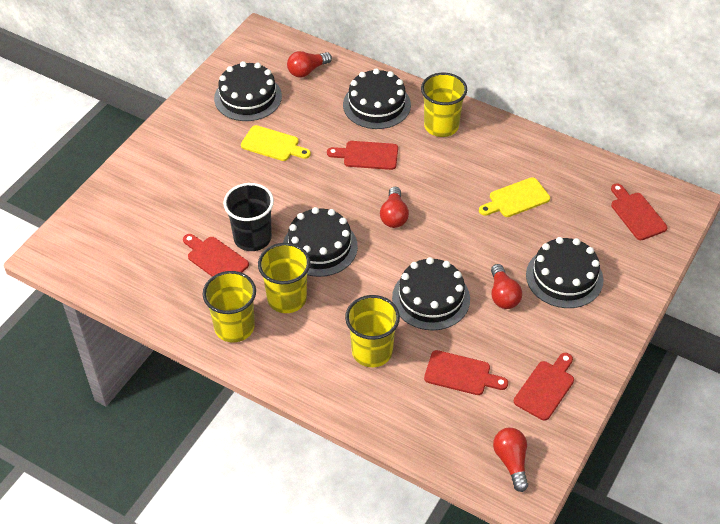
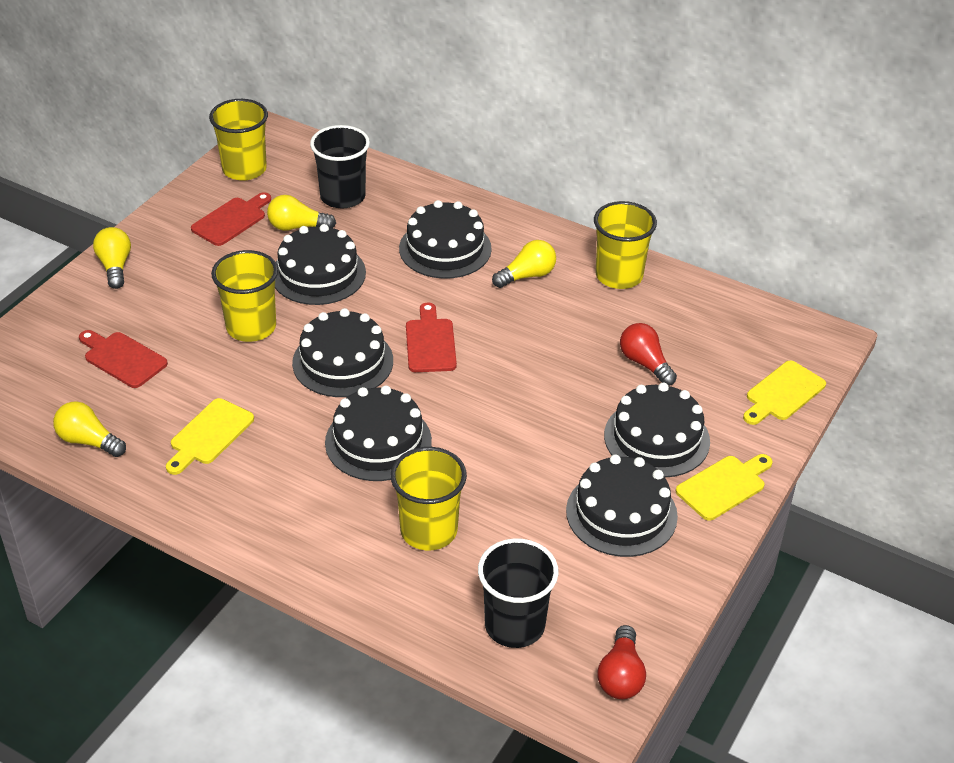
black cake: [214,61,282,121] [283,207,358,277] [343,68,411,129] [392,257,470,331] [526,237,603,308] = 5 -> [275,224,366,305] [292,308,393,397] [325,385,432,481] [399,200,492,279] [566,455,678,557] [604,383,710,477] = 6
black cup: [223,183,274,251] = 1 -> [310,125,370,209] [478,538,559,648] = 2
red cutting board: [183,234,249,277] [327,141,398,170] [424,350,508,395] [514,353,574,421] [611,183,667,240] = 5 -> [79,330,168,388] [191,192,271,246] [406,302,457,372] = 3
red light bulb: [287,51,332,78] [380,187,409,228] [491,264,522,309] [493,428,528,492] = 4 -> [597,625,646,699] [620,323,677,386] = 2
yellow cutting board: [241,125,311,161] [479,177,550,217] = 2 -> [166,398,254,475] [676,454,773,521] [743,360,826,425] = 3
yellow light bulb: none = 0 -> [53,402,126,457] [93,227,131,289] [267,195,336,231] [492,240,556,288] = 4

